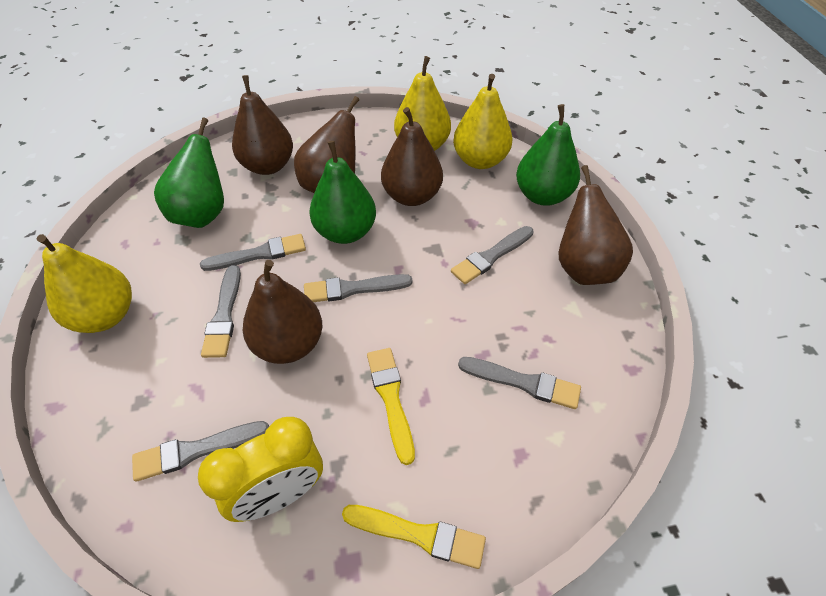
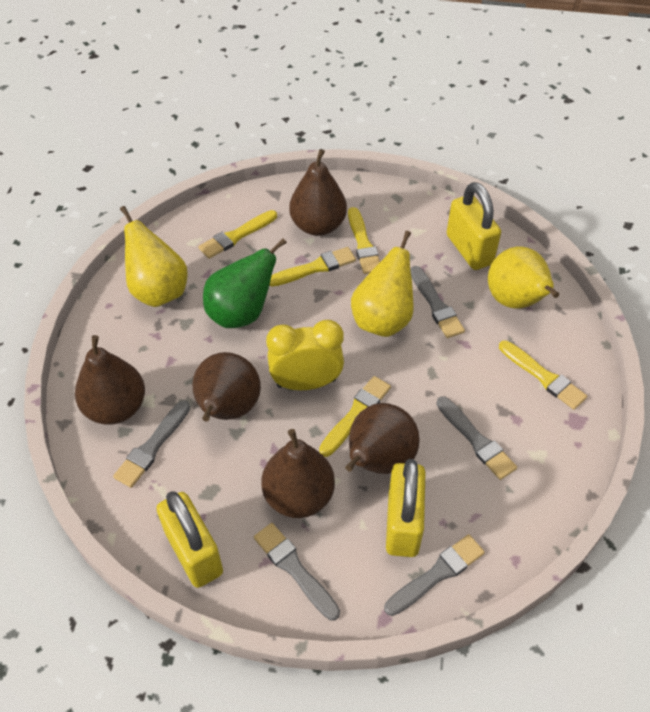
green pear: [154,118,224,228] [309,141,376,244] [516,104,580,206] = 3 -> [203,238,287,328] = 1
grey brush: [132,421,269,482] [200,234,306,271] [201,265,241,358] [304,274,413,302] [451,226,534,284] [458,357,581,409] = 6 -> [113,400,190,488] [254,523,340,621] [384,534,485,616] [410,266,465,338] [436,396,517,480] = 5
yellow brush: [342,505,486,569] [367,348,415,465] = 2 -> [198,210,277,259] [269,247,356,286] [319,376,391,457] [348,207,380,274] [499,340,587,410] = 5
yellow padlock: none = 0 -> [156,491,223,588] [386,459,426,557] [447,182,501,270] = 3

